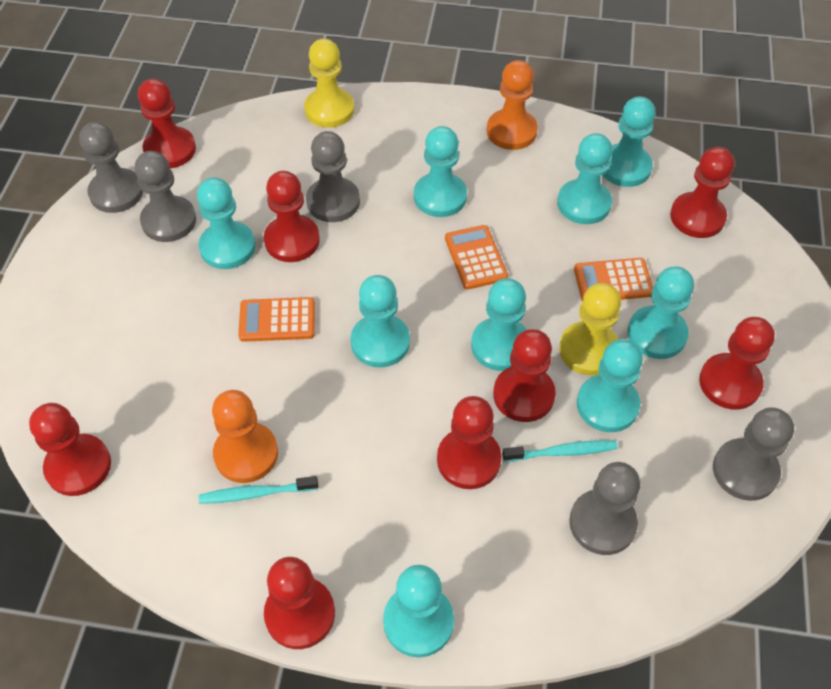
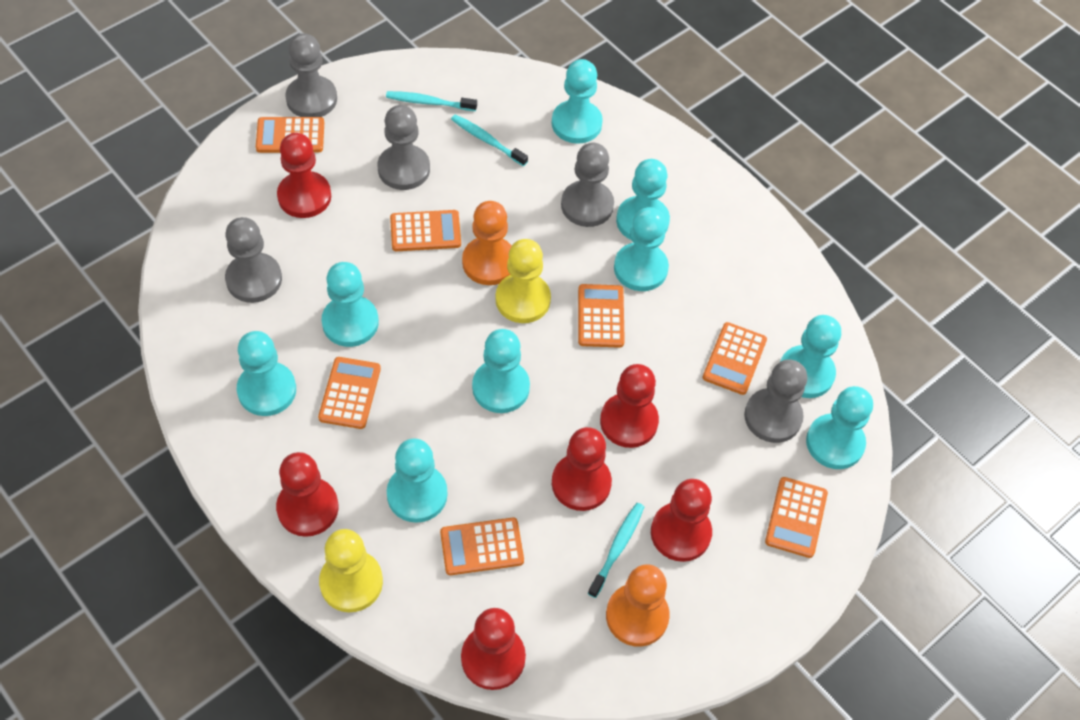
orange calculator: [238,297,315,342] [445,225,508,290] [574,258,653,301] = 3 -> [256,117,324,153] [318,357,381,429] [390,210,461,251] [440,518,524,575] [578,284,625,348] [703,322,767,395] [765,477,828,558] = 7
red pawn: [29,403,111,496] [138,79,196,168] [264,171,320,262] [264,557,335,649] [437,396,502,489] [493,329,556,422] [670,147,734,238] [699,317,775,410] = 8 -> [276,452,339,537] [277,133,331,218] [461,608,526,690] [552,427,612,511] [600,364,659,448] [651,479,712,562] = 6
turquoise toothbrush: [199,476,318,504] [502,440,618,462] = 2 -> [386,91,477,111] [451,114,528,166] [588,503,644,598] = 3

